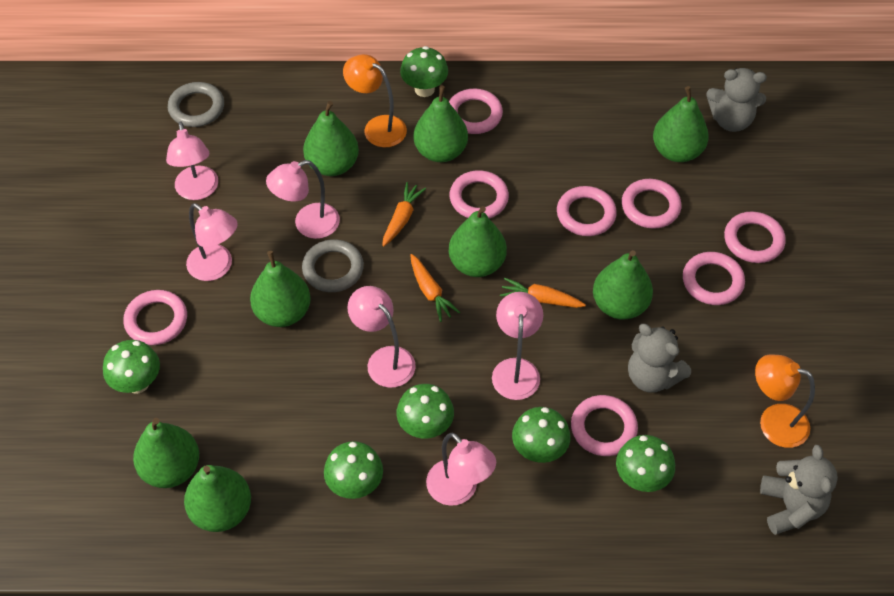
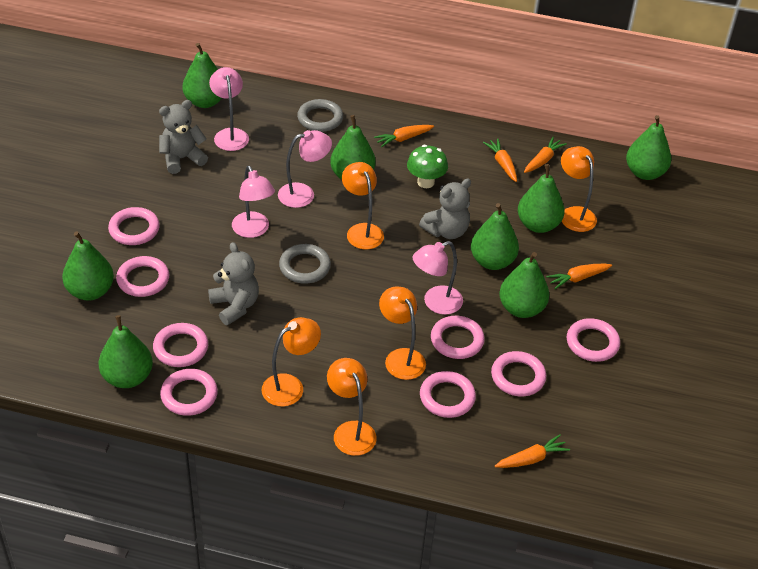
green mushroom: [103,340,160,394] [324,441,383,499] [396,384,454,438] [400,46,448,97] [512,407,571,463] [616,435,675,492] = 6 -> [407,145,448,188] = 1
orange carrot: [382,182,426,247] [410,254,460,322] [500,278,586,308] = 3 -> [374,125,434,148] [483,139,517,182] [495,434,570,468] [524,137,567,173] [546,264,612,289] = 5
orange lamp: [343,54,407,147] [755,354,815,448] = 2 -> [261,317,321,407] [327,358,377,456] [342,162,384,249] [379,287,426,380] [561,146,597,232] = 5
pink lamp: [166,122,218,200] [186,203,238,281] [266,160,340,239] [347,286,416,388] [426,433,496,506] [492,292,543,400] = 6 -> [209,67,249,151] [232,166,275,238] [278,130,332,208] [413,241,463,315] = 4

